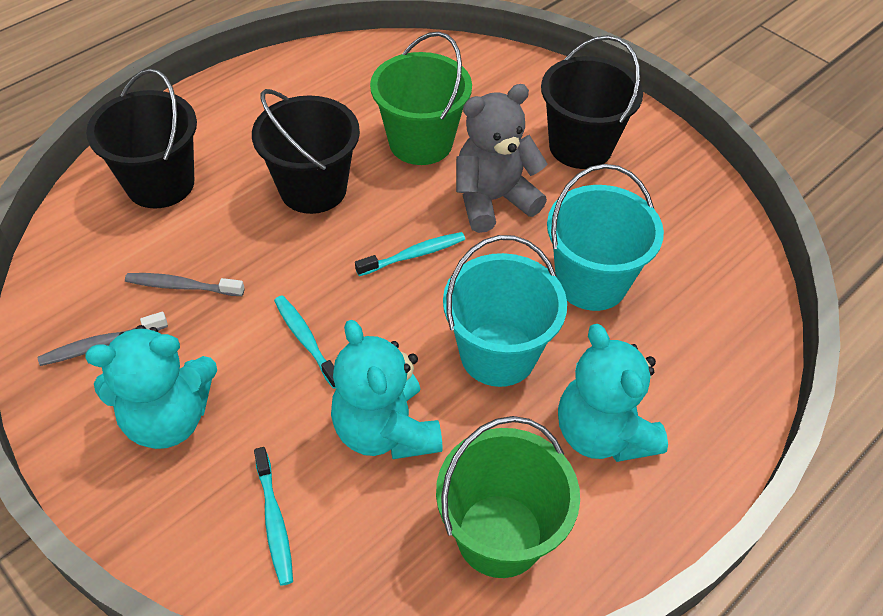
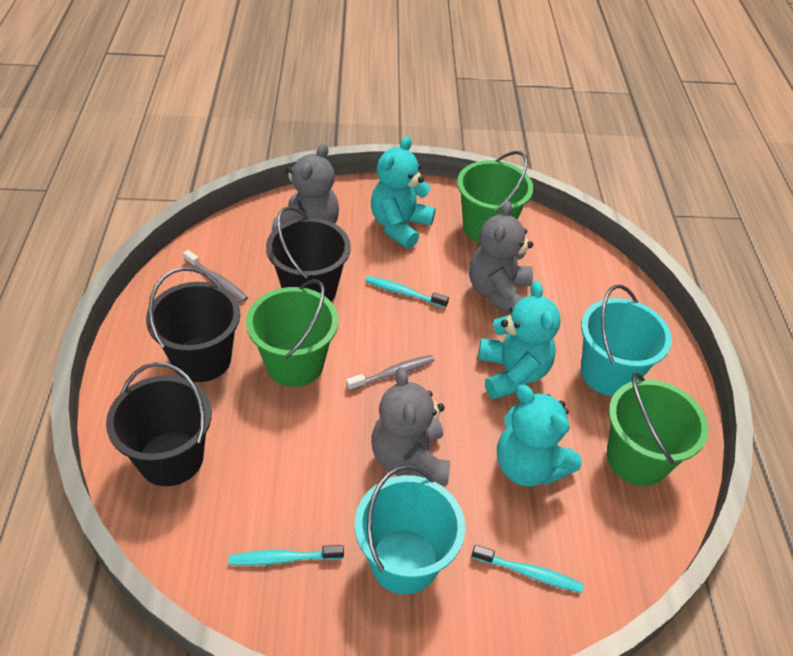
green bucket: [370,31,472,165] [436,416,580,578] = 2 -> [246,279,338,387] [457,151,534,243] [607,372,708,486] = 3
grey teddy bear: [456,84,548,233] = 1 -> [272,143,339,232] [372,367,450,485] [469,201,533,314] = 3

